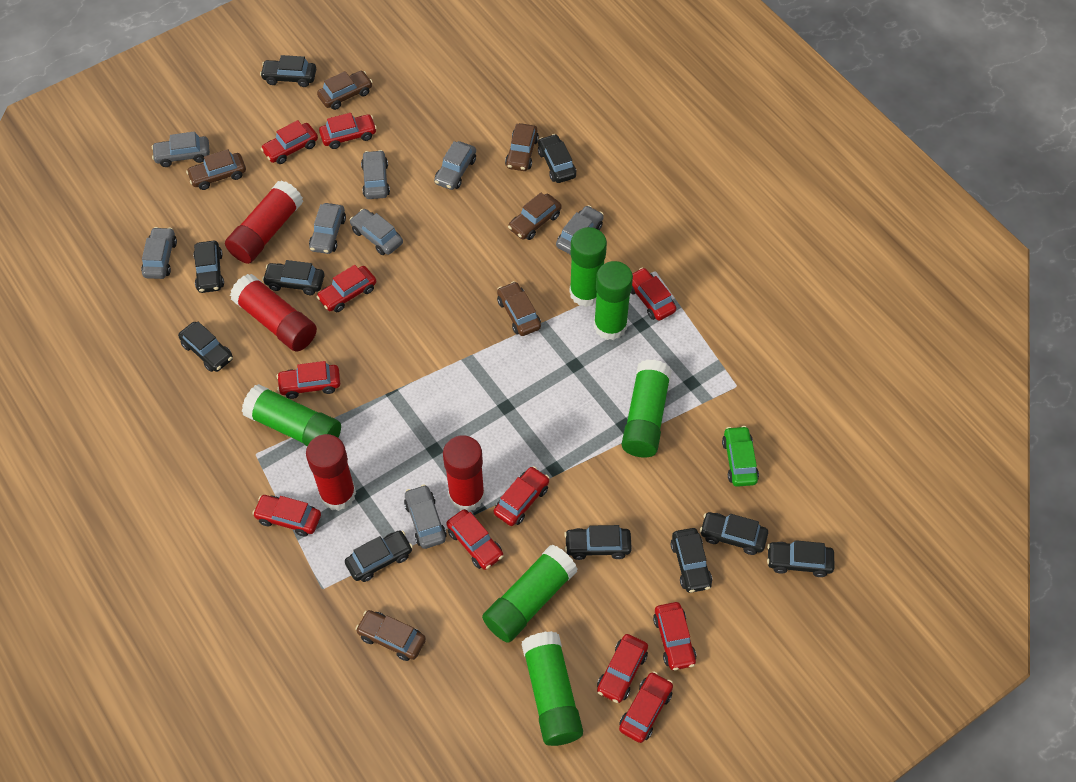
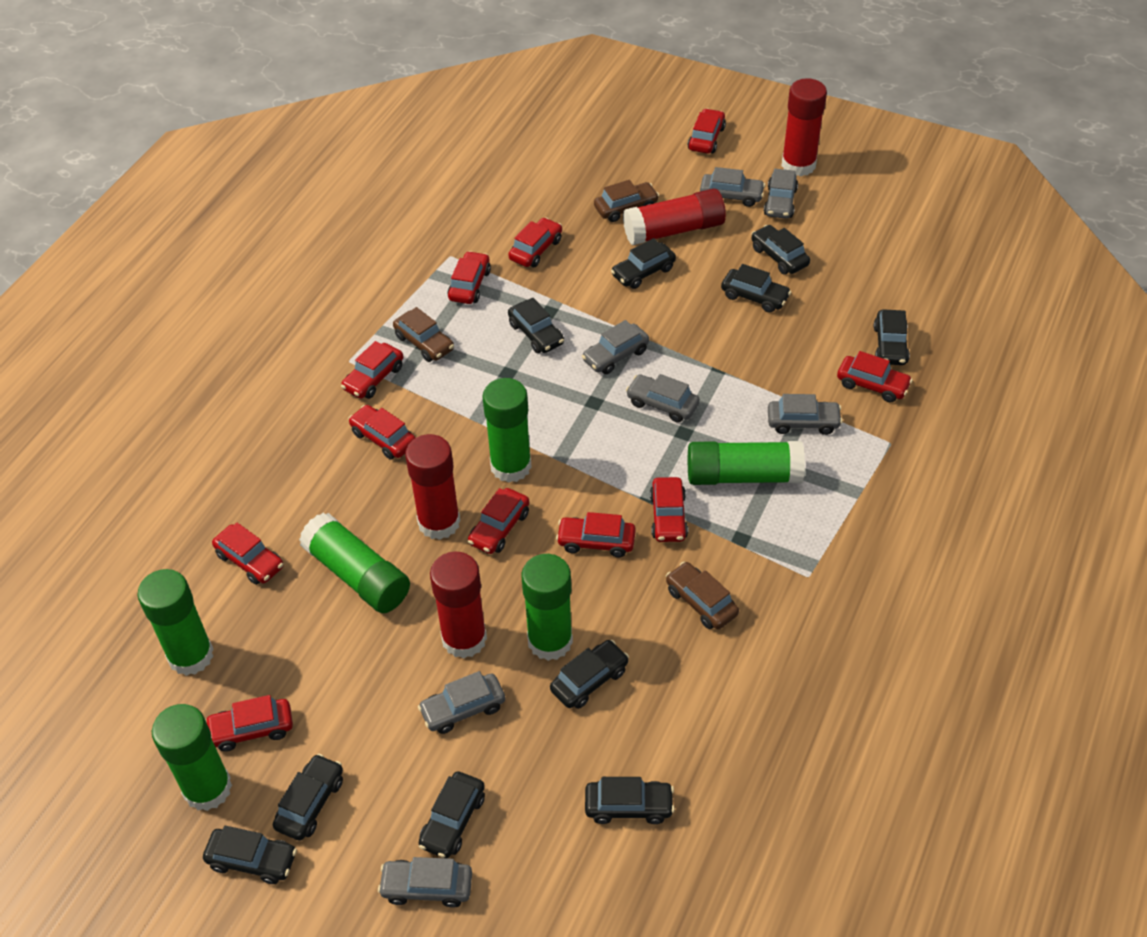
brown car: [186,149,246,190] [317,71,373,110] [355,610,426,661] [497,281,541,336] [505,123,539,171] [508,193,562,240] = 6 -> [393,307,454,362] [594,180,659,222] [666,562,739,629] = 3
green car: [722,426,759,487] = 1 -> none = 0
grey car: [141,227,177,279] [152,131,210,167] [309,203,346,254] [350,209,403,255] [361,150,390,199] [404,484,447,549] [434,141,476,190] [556,205,604,255] = 8 -> [378,857,472,908] [418,671,505,734] [582,320,649,374] [626,374,700,423] [700,167,765,207] [764,169,798,219] [768,394,843,435] = 7

